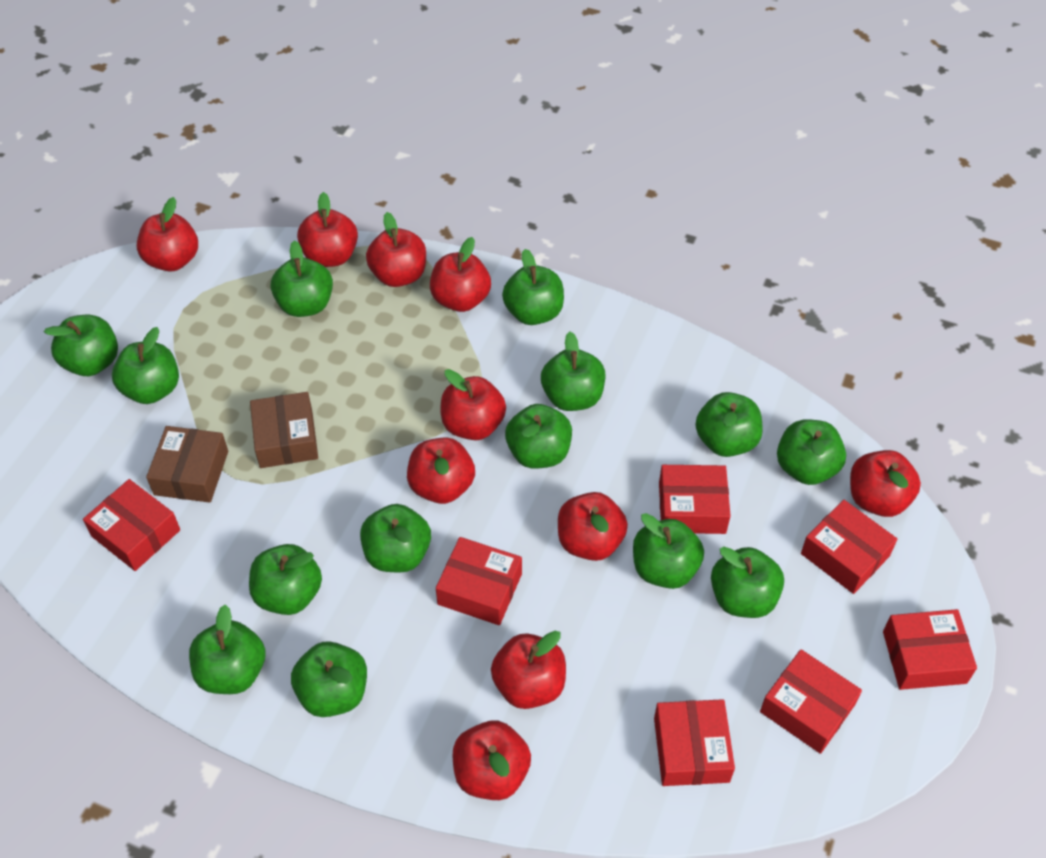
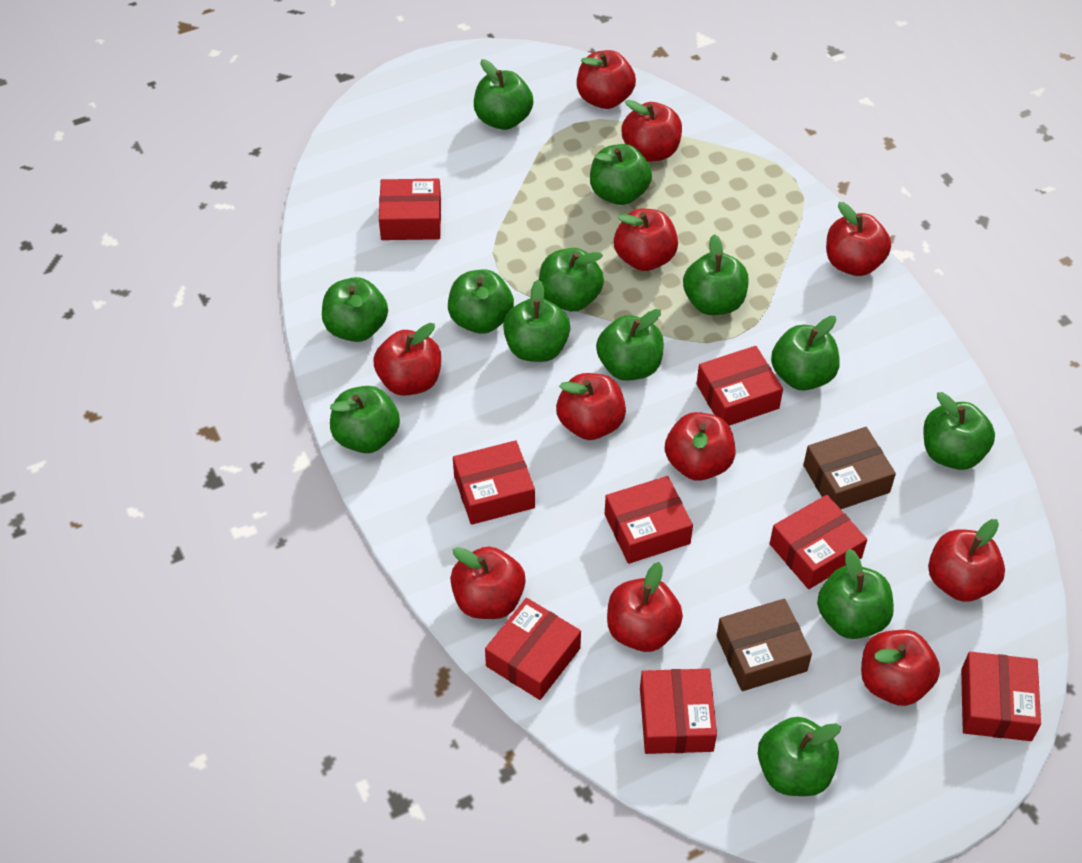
green apple: [44,315,118,376] [112,327,179,404] [189,605,266,694] [249,544,322,615] [271,240,333,317] [291,641,367,717] [360,504,431,573] [502,249,564,325] [505,404,572,469] [541,332,605,411] [633,513,704,589] [695,392,763,457] [711,547,784,618] [777,419,846,485] = 14 -> [322,277,388,342] [330,386,400,453] [448,269,514,334] [474,59,533,130] [503,280,570,362] [539,248,604,311] [590,144,652,205] [596,309,664,381] [683,234,749,315] [758,717,841,796] [771,316,840,390] [817,549,894,639] [923,392,995,470] = 13
red apple: [137,197,198,272] [297,192,358,267] [366,212,426,287] [407,437,475,504] [430,237,491,312] [441,369,506,440] [452,721,531,800] [491,631,566,709] [558,492,628,561] [850,450,921,517] = 10 -> [373,323,441,396] [450,547,526,619] [556,373,626,440] [577,50,636,109] [607,562,683,652] [614,209,678,271] [621,100,682,162] [665,412,735,481] [826,202,891,276] [861,630,940,706] [928,519,1005,602] = 11
red box: [83,479,180,571] [436,537,522,625] [654,699,735,786] [659,465,731,534] [760,649,862,754] [801,500,897,594] [883,609,977,690] = 7 -> [379,179,441,240] [453,440,535,525] [485,598,581,700] [605,476,693,564] [640,669,717,754] [697,346,783,426] [770,495,867,589] [961,652,1041,741] = 8

